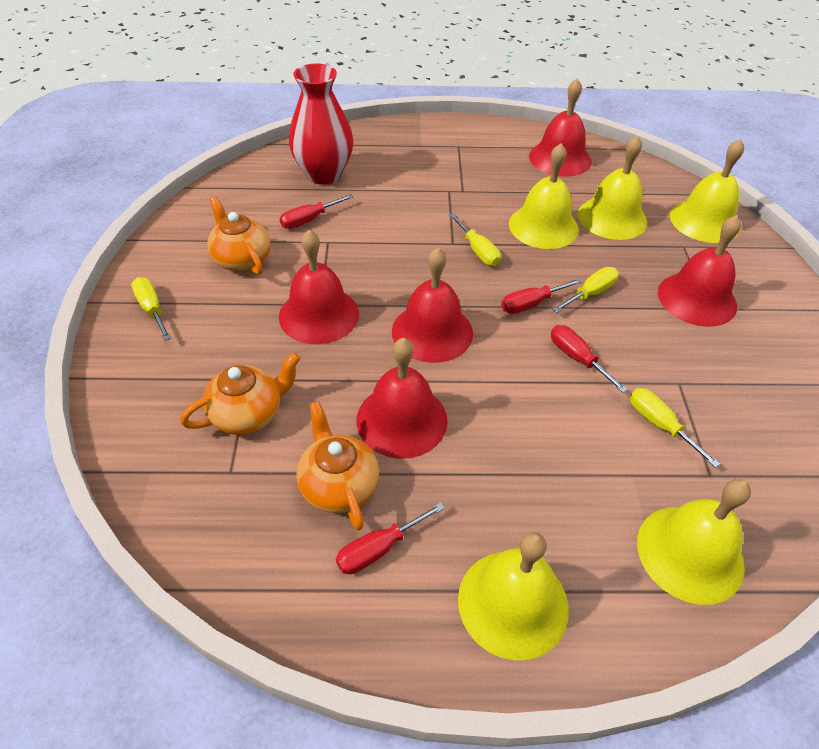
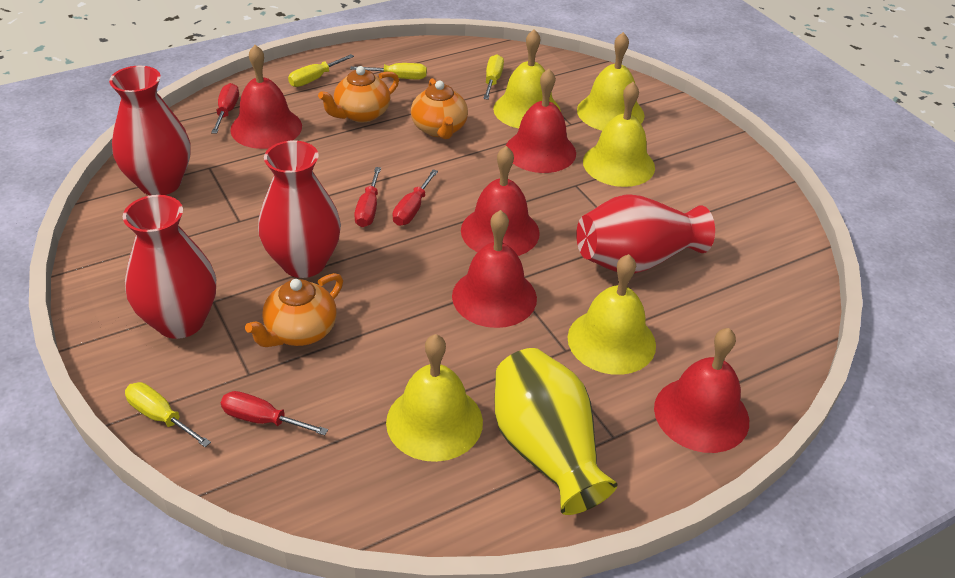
red vase: [289,63,353,185] = 1 -> [109,66,191,195] [123,195,216,339] [258,140,341,278] [576,194,715,274] = 4
yellow vase: none = 0 -> [495,348,617,515] = 1

